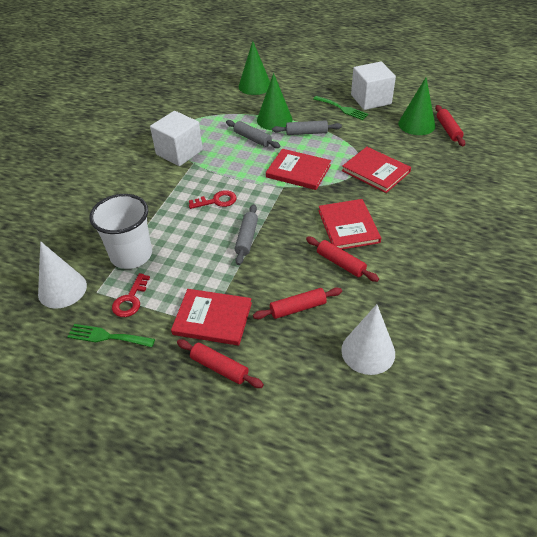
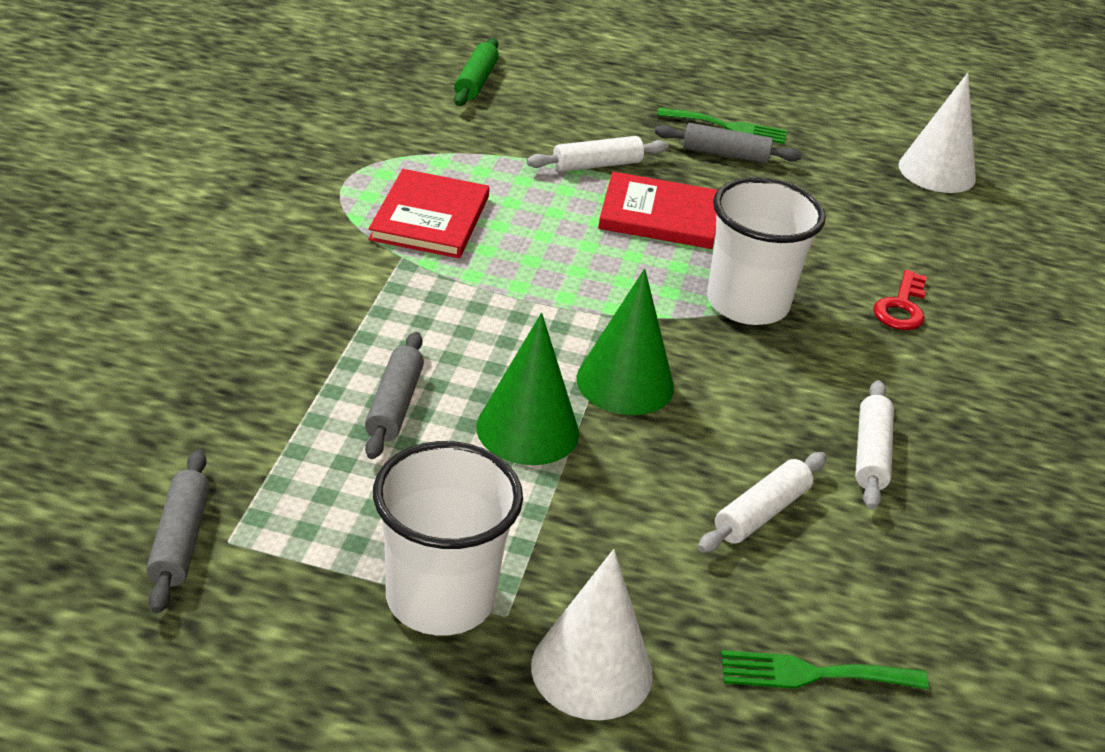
green cone: [239,41,270,95] [257,73,293,130] [398,77,436,135] = 3 -> [476,313,579,465] [577,269,674,415] = 2
green rolling pin: none = 0 -> [454,38,499,106] = 1
red book: [171,289,252,345] [266,149,331,190] [318,199,381,250] [342,147,411,193] = 4 -> [368,169,489,258] [598,171,718,249] = 2
red key: [112,273,150,317] [189,190,237,209] = 2 -> [873,270,927,330] = 1
red rolling pin: [177,339,264,388] [253,287,342,319] [306,237,379,282] [435,105,465,146] = 4 -> none = 0
white cube: [150,111,203,166] [351,62,396,110] = 2 -> none = 0
white cup: [90,194,152,269] = 1 -> [373,441,523,636] [707,177,826,325] = 2
white rolling pin: none = 0 -> [527,136,669,172] [698,452,827,553] [855,380,894,509] = 3

